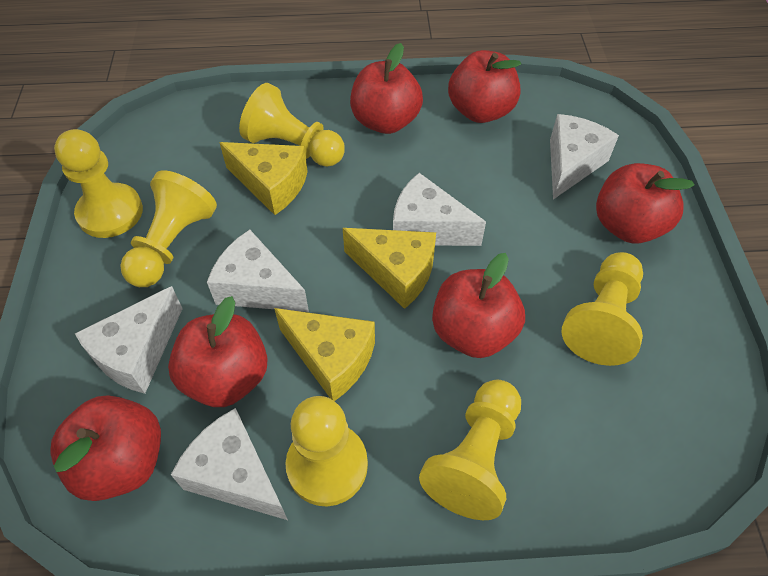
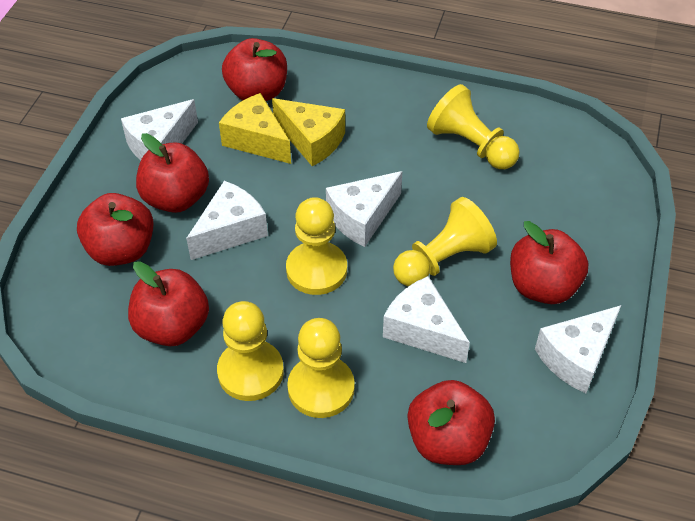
yellow cheese: [219,142,308,215] [274,308,375,401] [343,228,436,309] = 3 -> [219,93,291,164] [272,98,345,166] = 2
yellow pawn: [54,129,143,238] [120,170,217,287] [239,83,345,167] [286,396,368,506] [419,380,521,520] [561,252,643,366] = 6 -> [217,301,284,401] [286,197,347,295] [287,318,355,418] [393,197,497,286] [427,84,520,169] = 5

